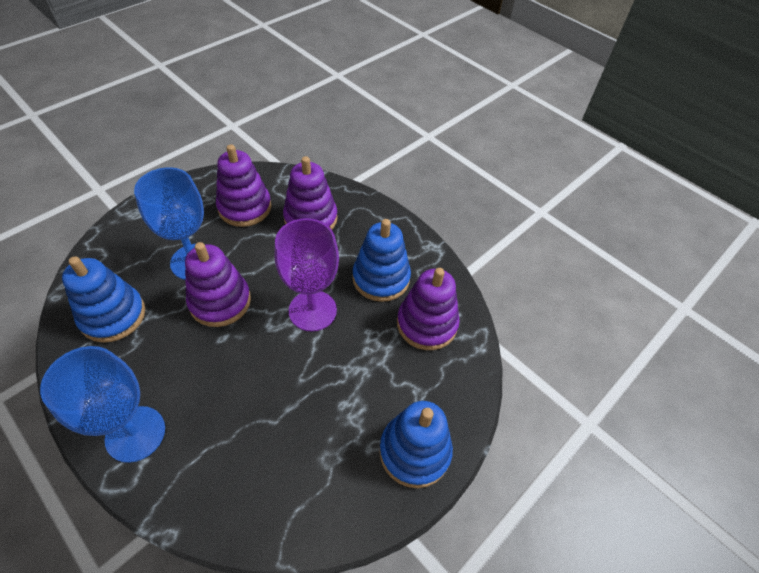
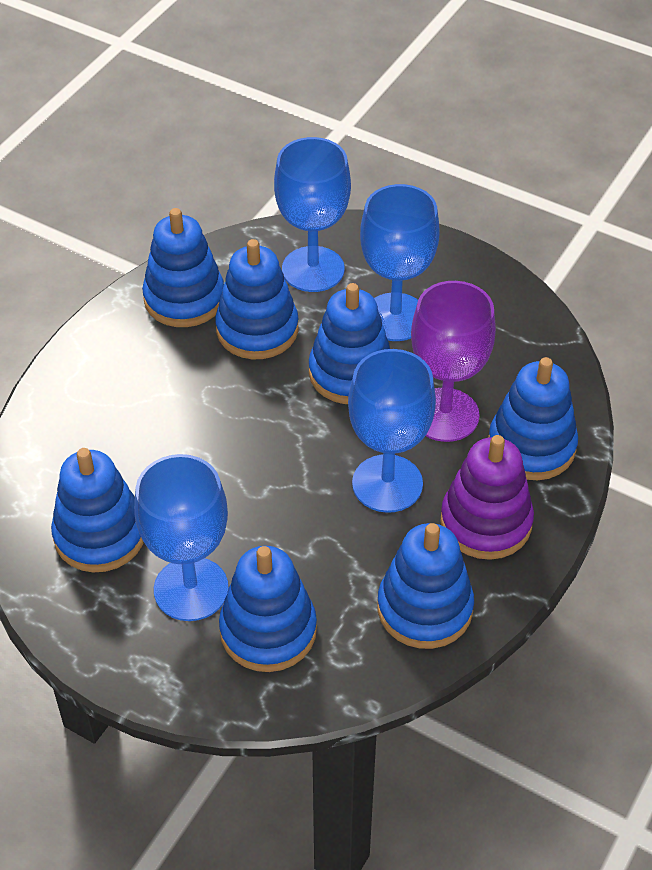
blue goblet: [40,346,165,463] [134,167,204,280] = 2 -> [134,454,229,621] [274,137,351,292] [348,349,436,513] [360,184,440,341] = 4
blue stacking toy: [62,256,145,343] [352,219,411,302] [379,401,453,488] = 3 -> [51,448,144,572] [142,208,224,327] [215,239,298,359] [219,546,317,672] [309,283,390,404] [378,523,474,649] [488,357,578,480] = 7
purple stacking toy: [185,242,251,327] [216,144,271,227] [283,156,337,229] [397,268,460,350] = 4 -> [440,435,534,560] = 1

